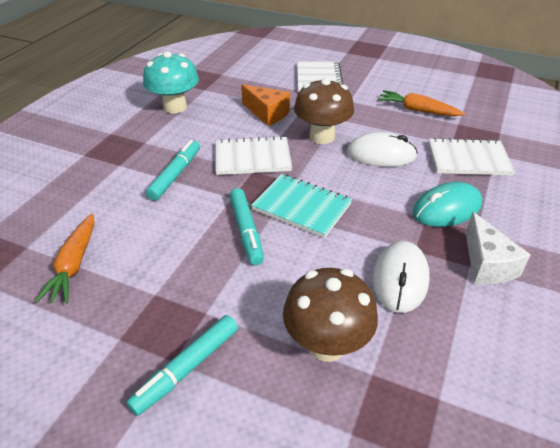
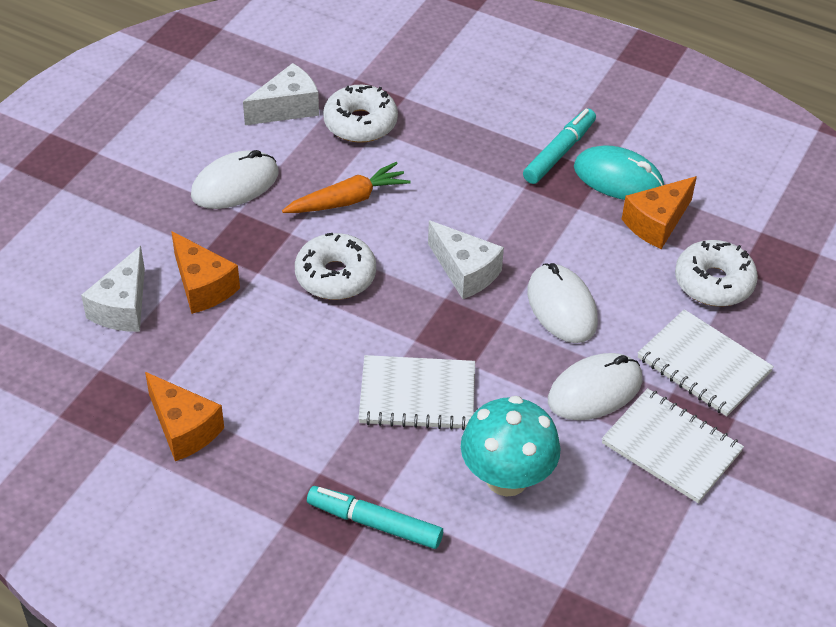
brown mushroom: [283,268,378,362] [294,78,354,144] = 2 -> none = 0
orange carrot: [35,213,94,303] [377,90,465,116] = 2 -> [282,162,411,213] = 1
orange cheese: [241,84,290,126] = 1 -> [145,372,224,461] [171,231,240,314] [622,176,697,249] = 3
turquoise marker: [126,315,238,416] [146,140,200,201] [229,188,264,265] = 3 -> [307,486,443,549] [523,109,596,184] = 2
turquoise notebook: [251,174,352,238] = 1 -> none = 0
white cheese: [466,212,531,284] = 1 -> [81,246,145,332] [243,63,319,125] [428,221,504,299] = 3
white donut: none = 0 -> [295,233,376,300] [323,85,398,143] [675,240,758,306] = 3
white mouse: [347,132,418,167] [373,241,430,313] = 2 -> [191,150,279,209] [527,263,598,343] [548,353,642,420] = 3

